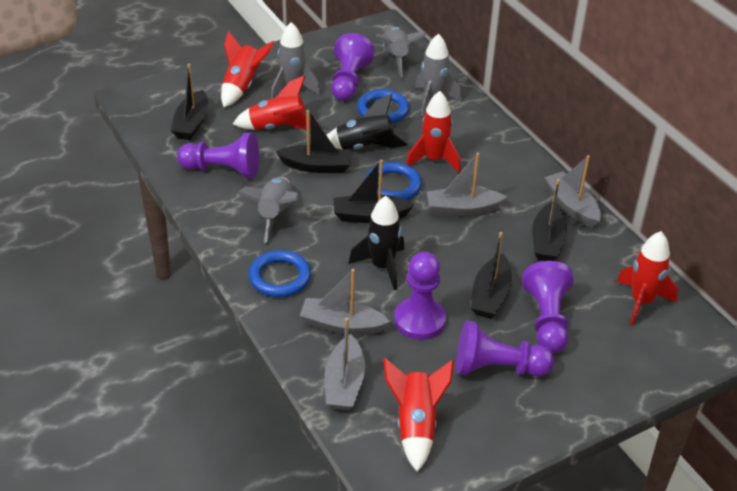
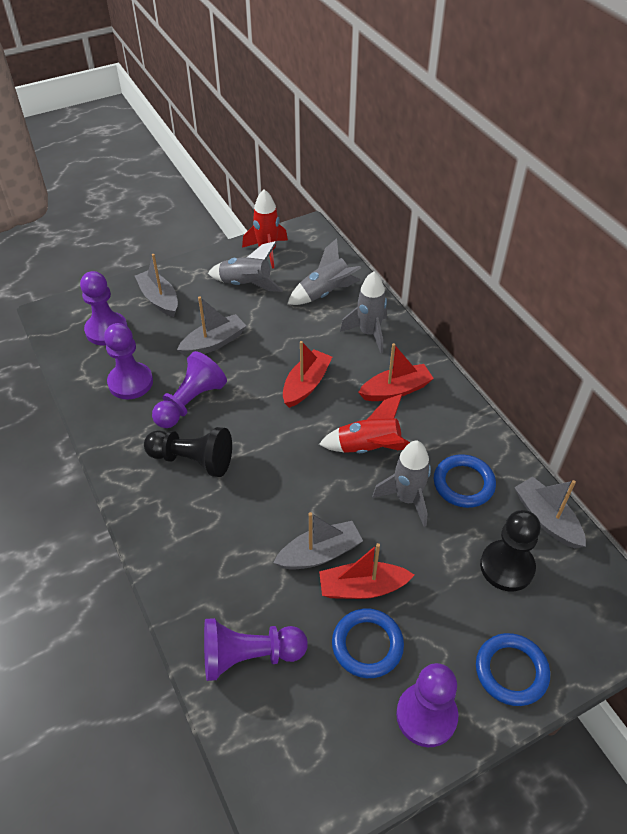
black boat: [171,64,208,140] [275,110,353,173] [334,159,414,223] [471,232,512,319] [532,179,567,261] = 5 -> none = 0
black pawn: none = 0 -> [144,427,232,477] [480,510,541,591] = 2
black rocket: [326,94,408,150] [348,196,404,290] = 2 -> none = 0
red boat: none = 0 -> [283,341,332,408] [319,543,414,599] [358,343,434,401] = 3
red rocket: [221,31,275,107] [233,75,320,130] [383,358,454,472] [406,91,461,173] [617,231,678,325] = 5 -> [242,189,288,269] [319,394,410,453] = 2

